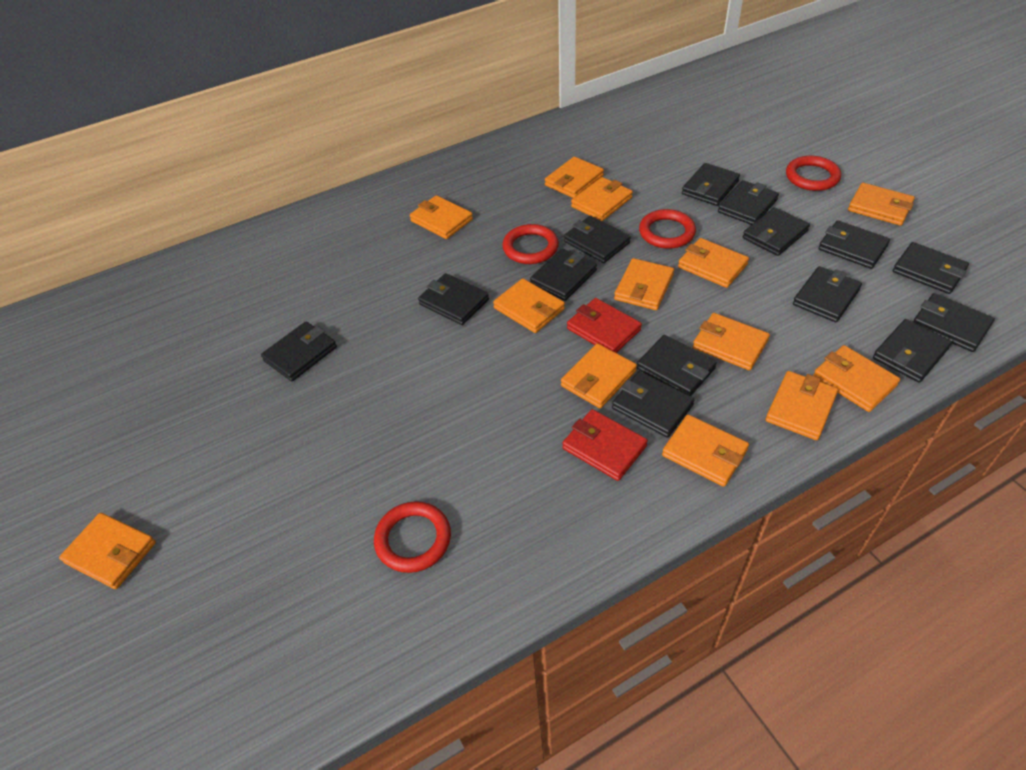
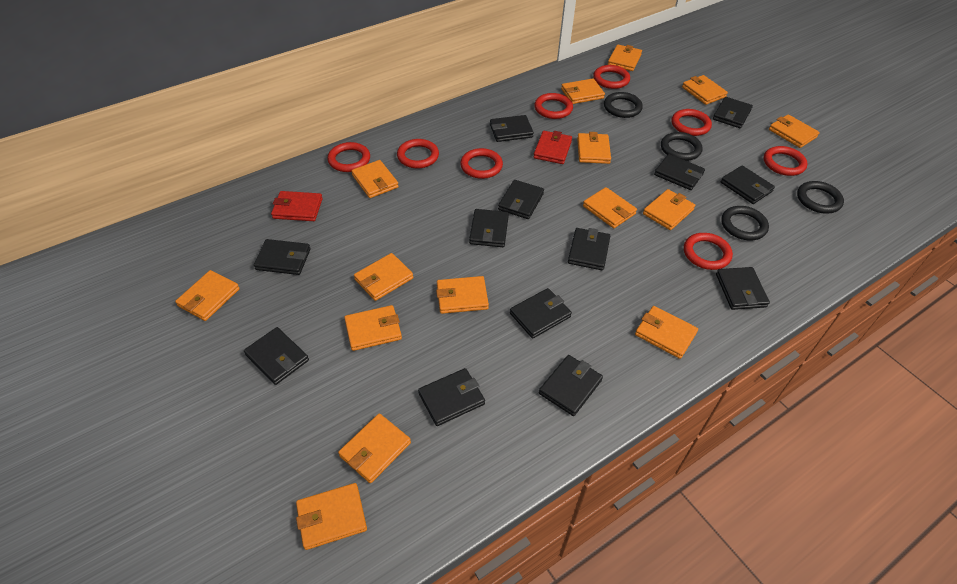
black ring: none = 0 -> [604,92,643,118] [661,132,703,161] [721,206,769,240] [797,181,844,214] = 4
black wallet: [261,321,337,381] [418,273,489,325] [530,248,597,301] [564,216,631,263] [612,371,694,438] [637,335,717,396] [682,163,740,206] [718,180,779,225] [743,207,810,256] [793,266,862,322] [818,220,890,269] [873,319,952,383] [893,242,969,294] [913,293,995,352] = 14 -> [244,327,309,385] [254,239,311,275] [418,368,485,426] [469,209,509,247] [490,115,534,142] [498,180,544,219] [510,288,572,338] [539,355,603,416] [568,228,610,270] [654,154,705,190] [713,97,753,128] [716,267,770,310] [721,166,775,204] = 13
orange wallet: [59,513,156,589] [410,195,473,239] [493,278,565,333] [545,157,604,198] [561,343,637,408] [571,177,633,221] [614,258,674,310] [662,414,749,487] [678,238,749,288] [693,313,770,370] [766,371,838,440] [813,345,900,412] [848,183,915,226] = 13 -> [175,270,240,321] [296,483,367,550] [338,413,411,483] [344,305,402,351] [351,160,399,198] [354,253,413,301] [436,276,489,314] [561,79,605,104] [577,132,611,164] [583,187,637,228] [608,44,642,71] [635,306,698,359] [643,189,695,230] [682,75,728,105] [769,114,820,148] = 15
red ring: [374,501,451,573] [502,224,559,264] [639,209,696,249] [786,156,841,191] = 4 -> [328,142,370,172] [397,139,439,168] [460,148,503,179] [534,93,573,119] [593,65,630,89] [672,109,712,136] [684,233,733,270] [764,146,808,176] = 8

